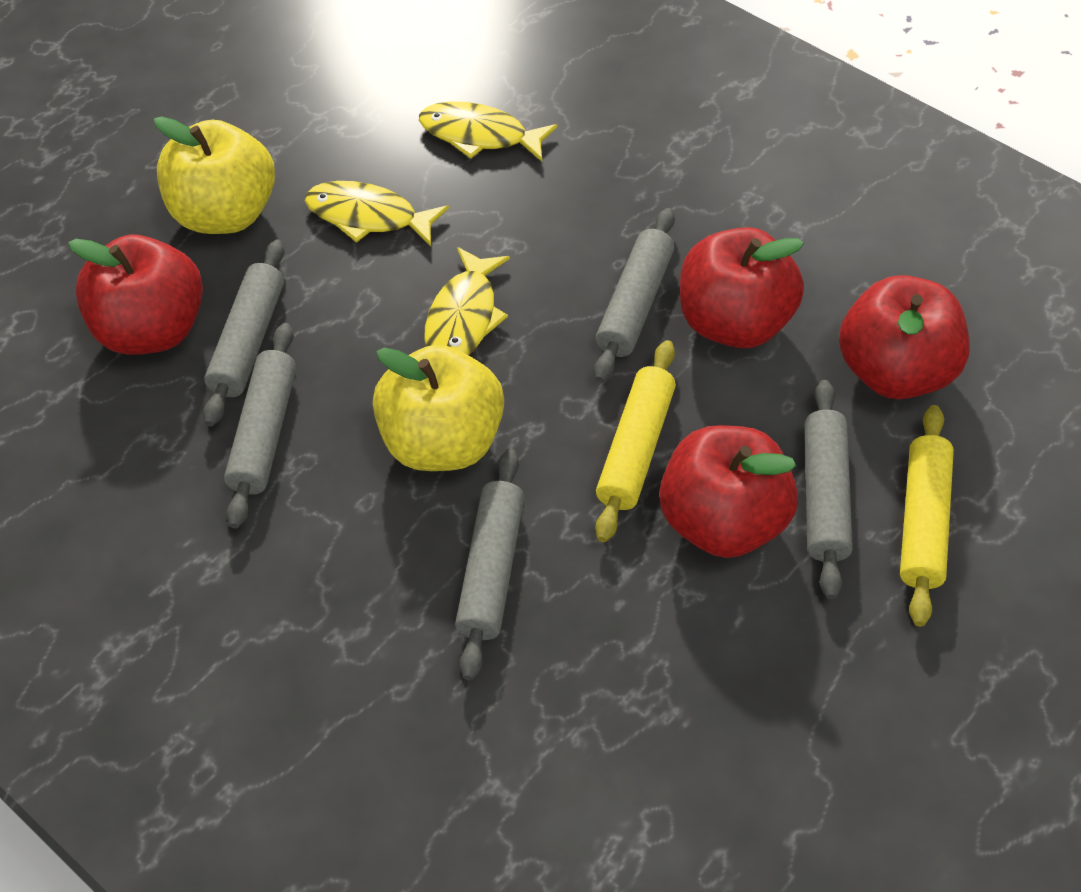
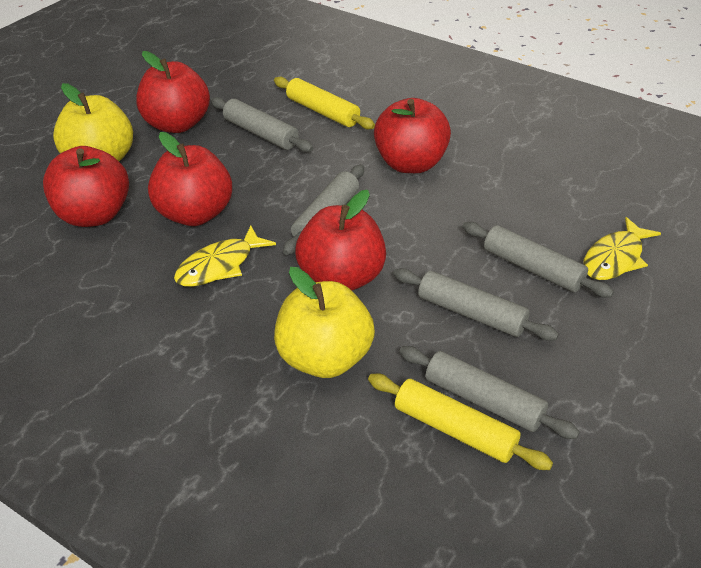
red apple: [68,235,203,355] [659,425,798,558] [680,227,804,348] [839,275,970,399] = 4 -> [43,146,129,227] [136,51,210,133] [148,132,232,226] [295,190,386,291] [374,98,451,173] = 5
yellow fish: [305,181,449,246] [419,101,557,162] [424,247,510,355] = 3 -> [174,226,276,287] [583,217,661,280] = 2

